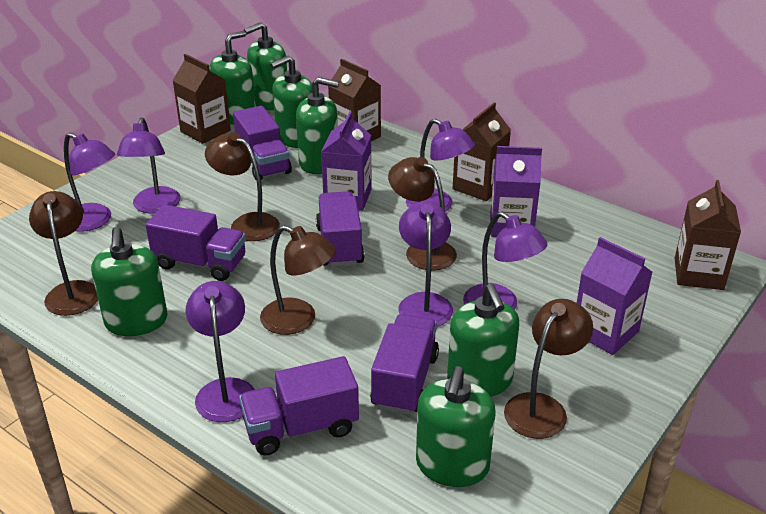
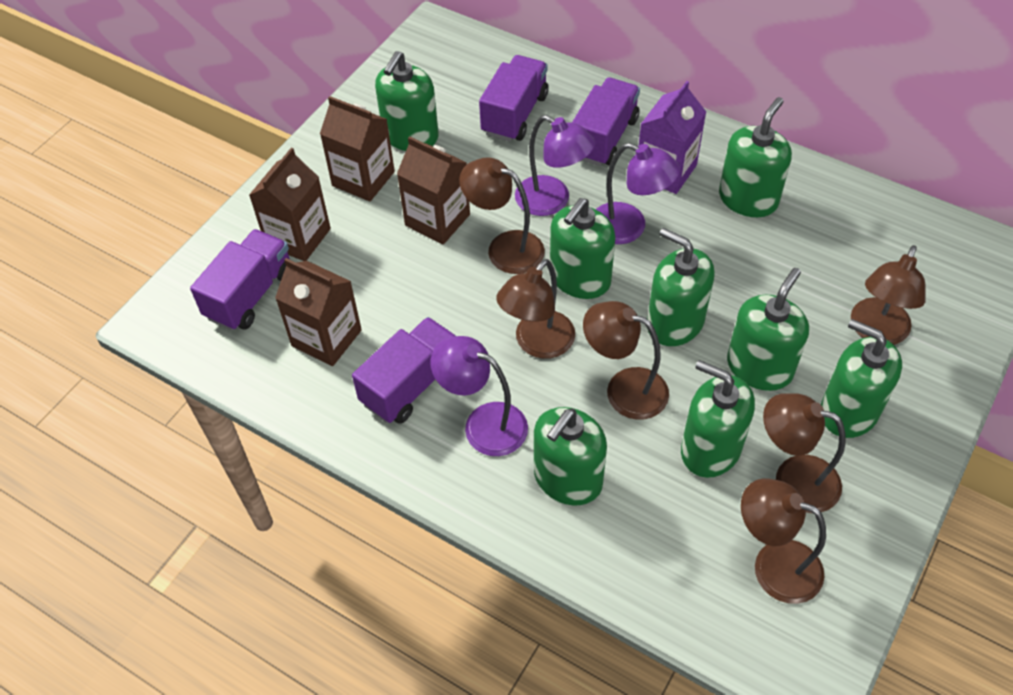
brown lamp: [29,191,98,316] [205,132,280,241] [260,225,336,335] [388,157,457,271] [504,299,593,439] = 5 -> [459,158,545,274] [496,259,575,359] [583,301,669,420] [741,478,826,604] [763,393,846,513] [851,245,926,345] = 6
green soap dispenser: [91,227,168,336] [210,31,256,125] [244,22,287,110] [270,55,312,148] [296,77,339,174] [416,366,495,487] [447,283,519,397] = 7 -> [375,51,439,151] [534,407,607,506] [550,198,615,299] [647,228,715,346] [681,360,755,478] [719,97,792,217] [727,268,809,391] [821,319,902,438] = 8
purple carton: [321,111,372,211] [491,146,542,237] [577,237,652,355] = 3 -> [639,81,706,194] = 1
purple lamp: [64,133,115,232] [117,117,180,214] [185,281,255,422] [398,201,453,327] [406,118,475,212] [463,212,548,310] = 6 -> [430,336,528,456] [515,115,595,216] [596,143,680,244] = 3
purple truck: [146,204,246,281] [233,106,292,180] [239,356,359,455] [316,191,365,267] [370,314,439,414] = 5 -> [190,229,290,331] [352,317,456,424] [479,55,549,142] [572,78,640,166] = 4

